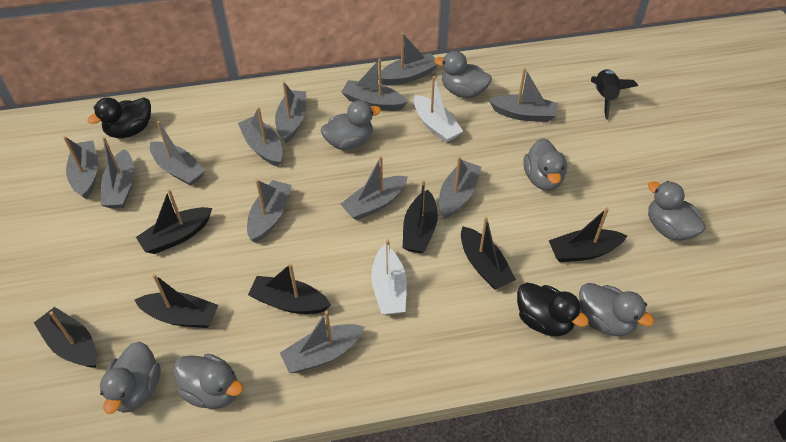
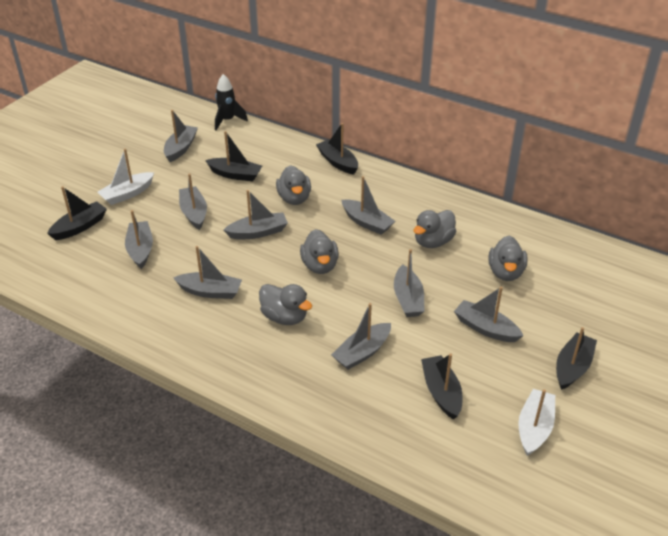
black boat: [34,307,97,368] [135,274,218,328] [136,189,212,254] [248,263,331,314] [403,180,438,253] [461,217,516,290] [549,207,627,262] = 7 -> [47,186,107,240] [205,131,262,181] [316,123,358,175] [421,353,462,420] [556,327,597,390] = 5
black duck: [87,97,151,138] [517,283,589,336] = 2 -> none = 0
grey boat: [63,136,98,199] [101,137,134,209] [150,121,205,186] [238,107,283,167] [247,179,292,243] [275,81,306,143] [280,311,365,373] [340,156,408,220] [341,59,408,111] [378,33,438,86] [439,157,481,219] [489,68,558,122] = 12 -> [125,210,153,269] [164,110,198,162] [174,246,242,299] [179,173,207,230] [224,190,288,239] [331,303,391,370] [341,176,395,235] [394,249,424,317] [454,287,524,342] = 9
grey duck: [100,342,161,414] [173,354,243,409] [321,100,381,150] [434,51,492,98] [523,138,567,191] [579,283,654,336] [648,181,706,240] = 7 -> [259,284,312,325] [276,165,311,205] [300,229,339,274] [414,210,457,248] [488,236,528,281] = 5

